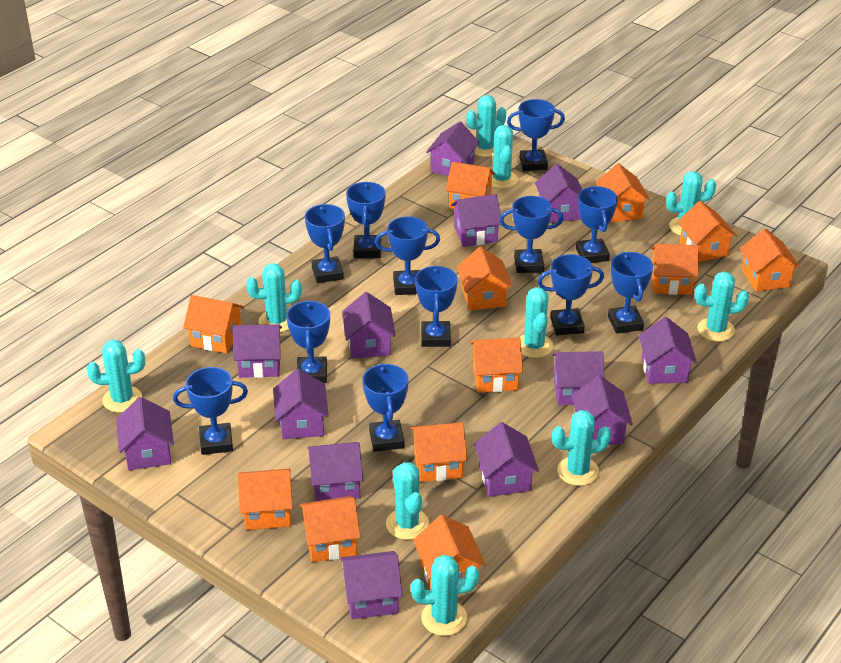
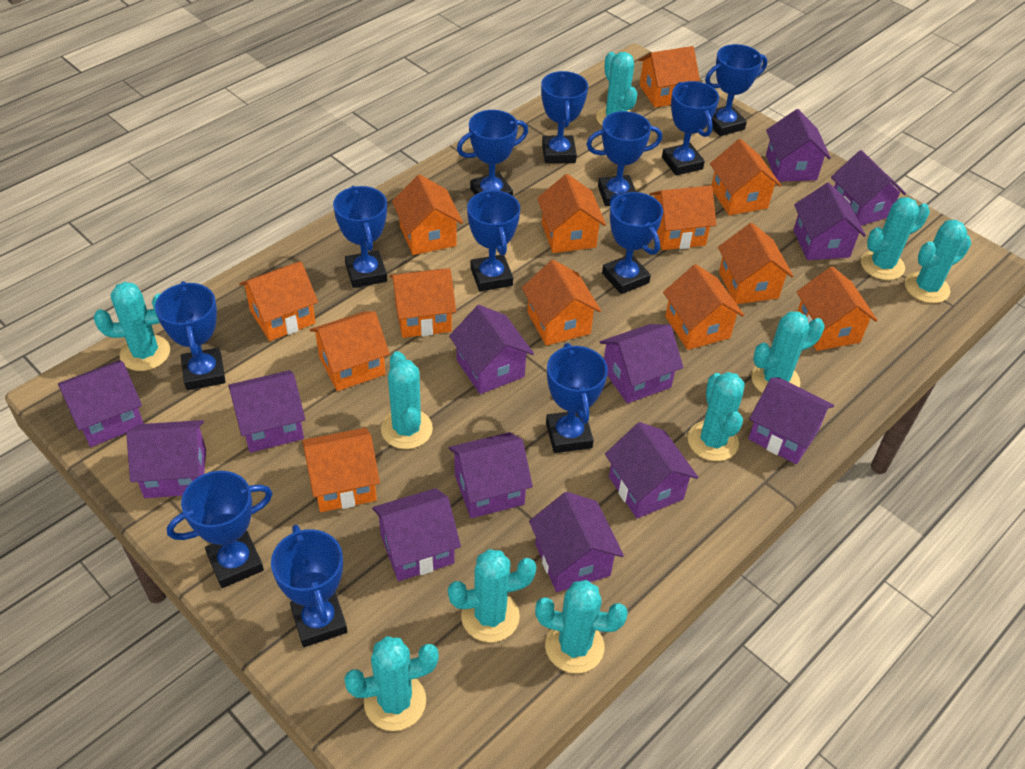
orange house: [183,295,244,353] [238,469,293,530] [300,496,361,562] [410,422,467,482] [413,515,486,588] [446,162,495,209] [457,247,513,311] [470,338,523,393] [596,163,650,223] [651,244,699,295] [677,200,737,262] [740,228,800,292] = 12 -> [239,261,318,341] [302,428,380,512] [310,311,390,391] [390,268,456,338] [392,174,463,255] [522,260,601,346] [537,174,606,253] [638,46,700,107] [650,185,716,250] [663,264,744,350] [710,139,781,215] [718,223,793,304] [797,266,878,351] = 13

